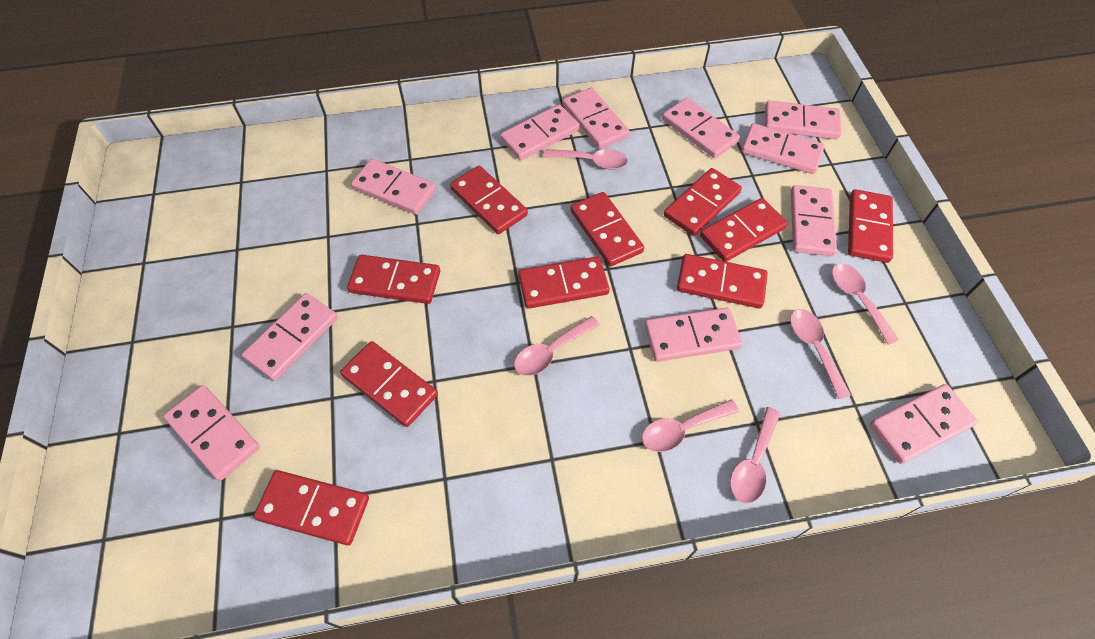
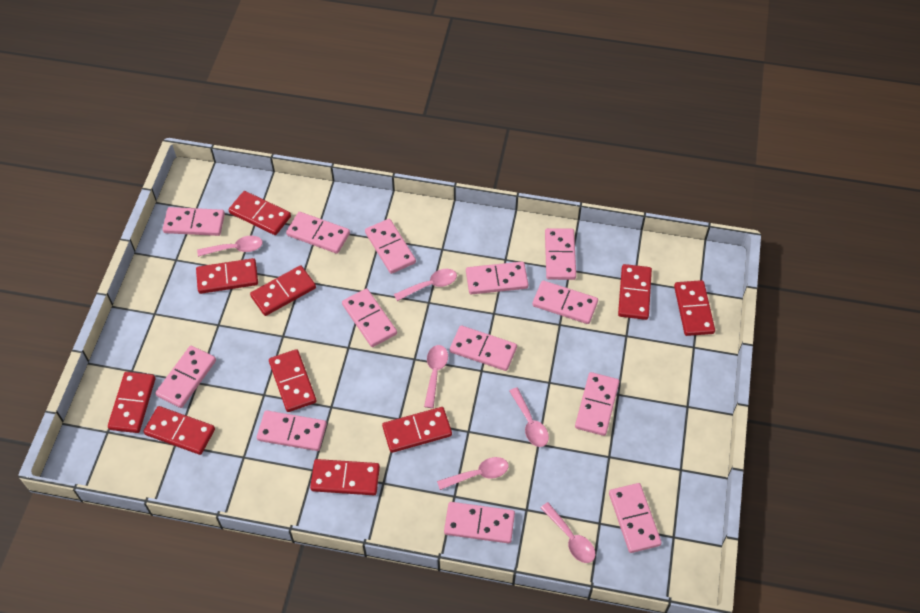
pink domino: [163,385,260,481] [242,293,338,381] [351,159,437,215] [500,104,580,160] [562,88,630,149] [645,308,742,362] [662,98,740,158] [742,123,825,174] [765,101,841,139] [791,185,837,256] [870,384,978,464] = 11 -> [155,346,216,408] [163,207,225,236] [257,410,327,451] [286,212,350,254] [342,288,397,347] [365,219,416,274] [444,502,515,544] [450,325,517,371] [466,262,528,294] [532,280,598,324] [545,228,576,280] [575,372,620,436] [609,483,662,553] = 13

